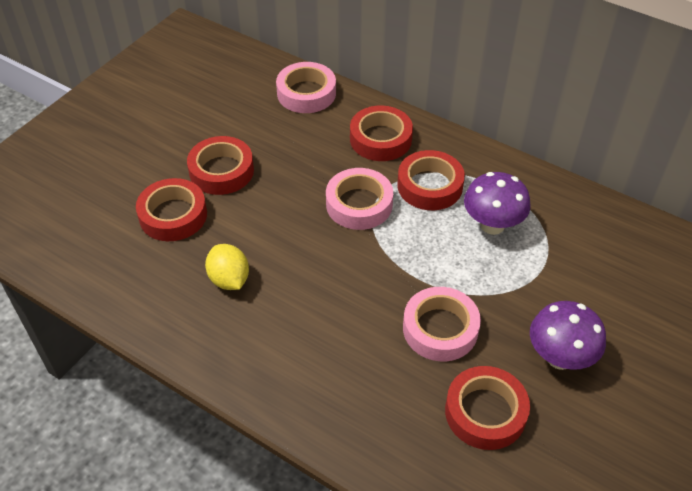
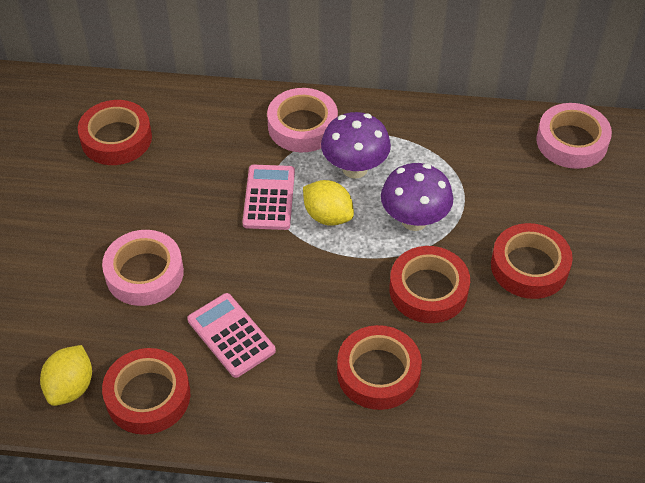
pink calculator: none = 0 -> [187,293,276,378] [242,165,295,230] = 2
yellow lemon: [205,244,249,290] = 1 -> [40,345,92,406] [303,180,354,226] = 2

